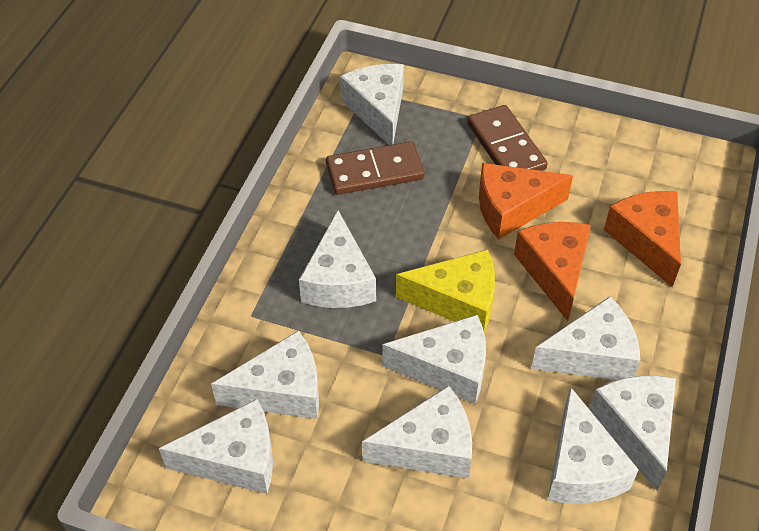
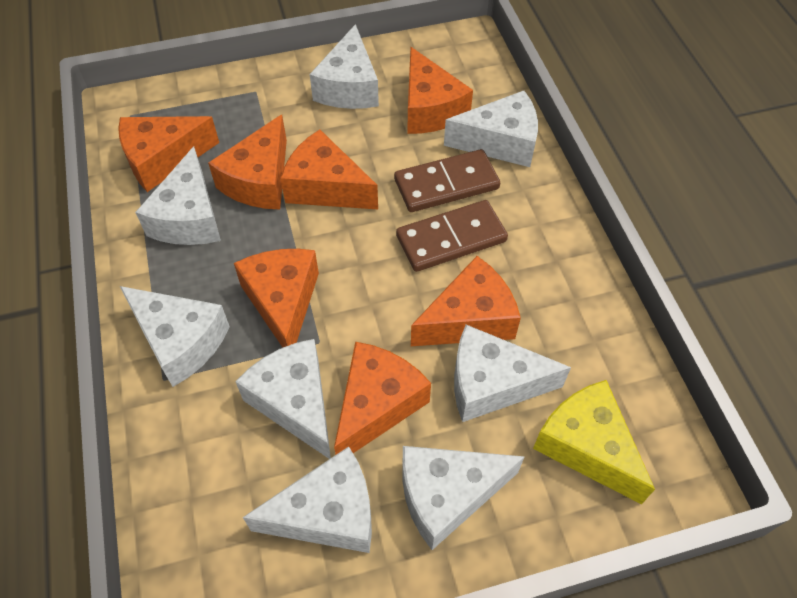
orange cheese: [479,163,573,239] [514,222,591,321] [604,191,681,287] = 3 -> [118,116,219,192] [208,115,287,209] [234,249,319,348] [280,130,378,209] [334,342,431,454] [407,47,473,134] [411,256,521,346] = 7
white cheese: [159,399,273,494] [211,330,319,419] [299,210,376,308] [340,64,404,145] [362,385,472,479] [382,315,486,404] [531,296,641,380] [547,387,639,504] [589,376,676,491] = 9 -> [120,286,230,387] [135,146,221,245] [235,339,331,459] [243,446,372,553] [310,24,379,109] [402,446,525,550] [444,91,538,167] [454,325,571,422] = 8

